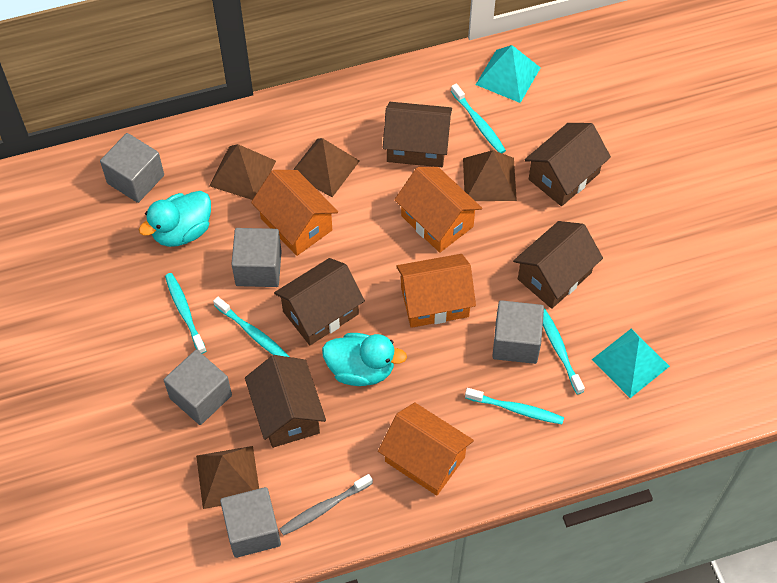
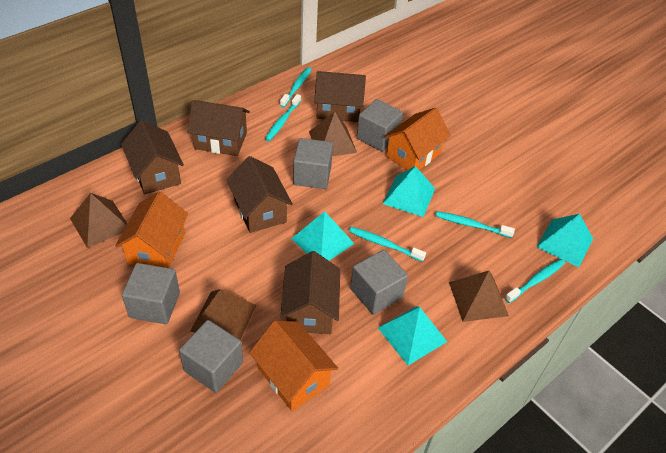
grey toothbrush: [280,474,373,536] = 1 -> none = 0
orange house: [251,170,338,256] [378,402,474,496] [394,167,482,253] [396,254,476,328] = 4 -> [115,191,188,268] [249,321,338,411] [384,108,451,170] = 3
turquoise duck: [139,191,211,247] [322,333,407,386] = 2 -> none = 0
turquoise pyramid: [476,45,541,103] [592,329,670,398] = 2 -> [291,211,354,261] [378,306,447,365] [383,166,435,217] [537,214,593,267] = 4

